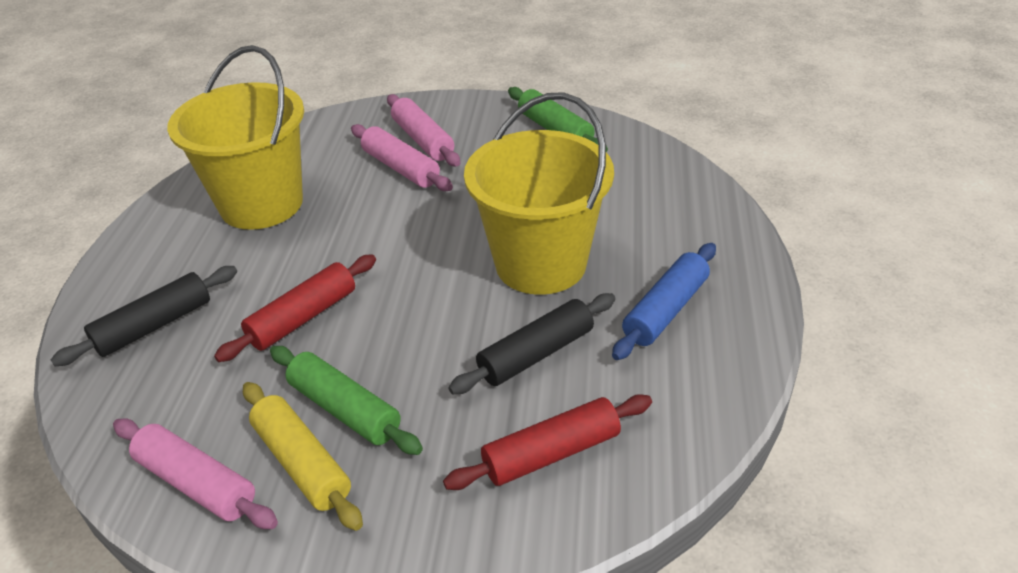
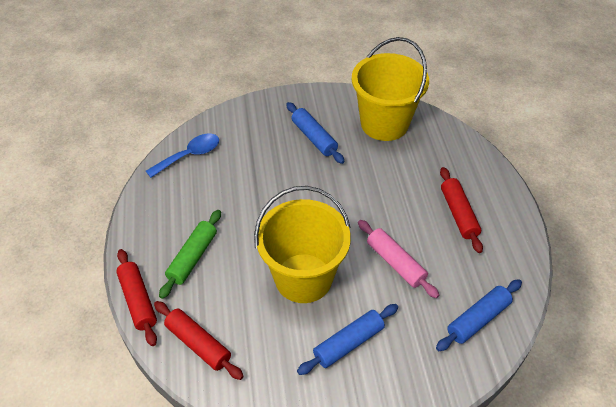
black rolling pin: [51,266,237,366] [448,293,616,394] = 2 -> none = 0
blue rolling pin: [612,243,716,360] = 1 -> [286,102,345,164] [297,304,398,375] [436,279,522,351] = 3
blue spoon: none = 0 -> [146,134,219,178] = 1
green rolling pin: [270,346,423,455] [508,87,608,152] = 2 -> [159,210,221,299] = 1
pink rolling pin: [113,418,278,529] [351,124,453,191] [387,94,460,166] = 3 -> [358,220,439,298] = 1
red rolling pin: [214,254,376,362] [443,394,652,490] = 2 -> [116,249,157,346] [154,301,244,380] [440,167,483,253] = 3
yellow rolling pin: [243,382,363,531] = 1 -> none = 0

